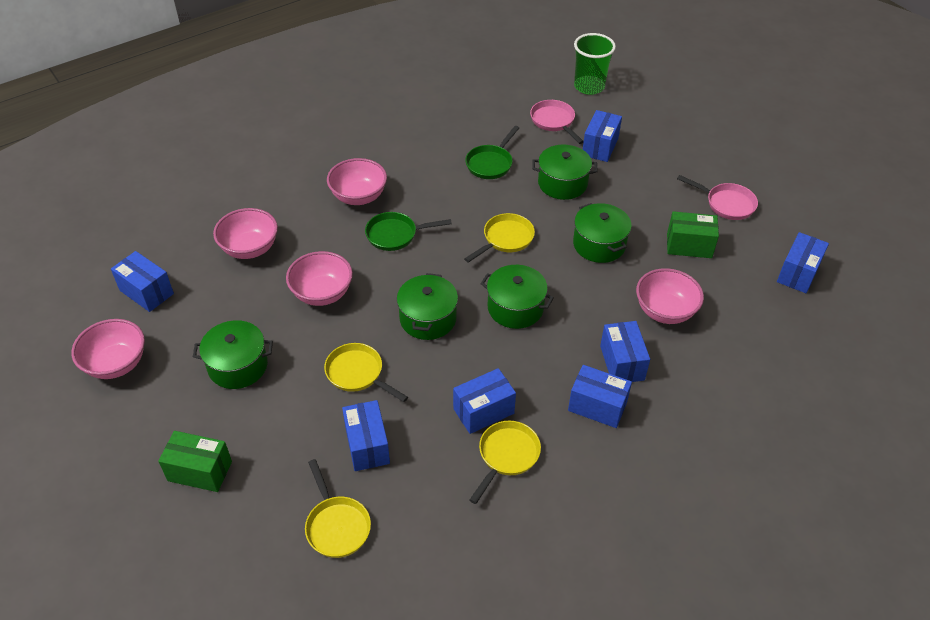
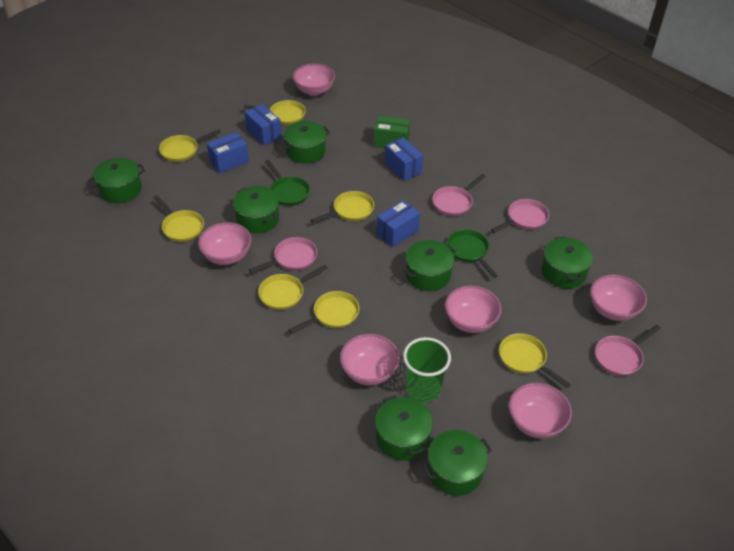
blue box: [111,251,174,312] [342,400,390,471] [453,368,516,434] [568,365,632,428] [583,110,622,162] [600,321,650,382] [777,232,829,293] = 7 -> [207,132,249,173] [244,104,282,145] [376,200,420,247] [385,137,423,181] = 4
green box: [158,431,232,492] [667,211,719,258] = 2 -> [374,116,410,148] = 1
green pot: [193,320,273,389] [397,273,458,340] [481,265,554,329] [532,145,598,200] [573,203,632,263] = 5 -> [89,158,145,203] [233,186,279,233] [280,121,330,164] [375,395,433,460] [403,240,456,291] [422,430,492,496] [541,237,593,288] = 7
pink bowl: [71,319,145,379] [213,208,278,259] [286,251,353,306] [327,158,387,205] [636,268,704,324] = 5 -> [198,222,251,265] [293,64,335,96] [340,334,400,385] [445,285,502,333] [509,383,572,438] [590,275,647,321] = 6
pink pan: [530,100,584,144] [677,175,758,220] = 2 -> [249,237,317,274] [432,174,486,216] [491,199,549,233] [595,325,661,376] = 4
yellow pan: [305,459,371,558] [324,343,408,402] [464,213,535,263] [469,420,541,504] = 4 -> [153,195,204,242] [159,129,221,162] [244,100,306,125] [258,265,328,310] [289,291,359,334] [311,191,374,223] [499,333,571,388] = 7

